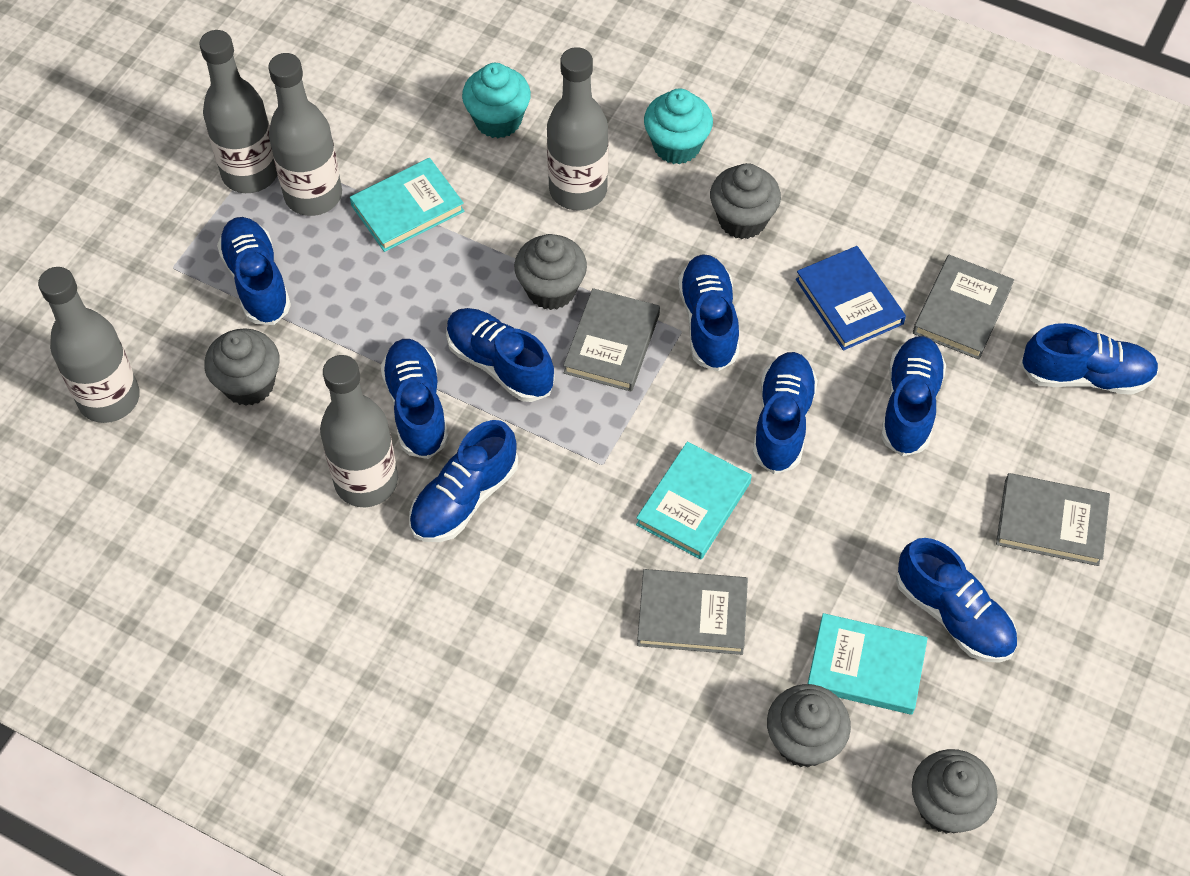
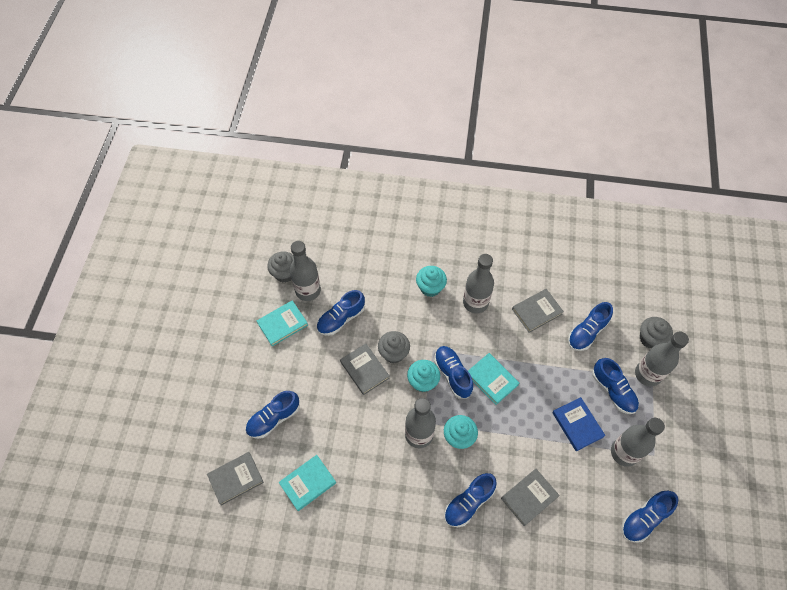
blue shoe: [217,217,291,325] [381,339,448,459] [409,420,518,542] [446,308,555,402] [678,254,739,371] [753,352,818,474] [881,336,946,457] [896,538,1017,663] [1021,323,1159,395] = 9 -> [245,391,300,439] [316,290,365,336] [434,346,473,399] [444,473,497,527] [568,302,613,351] [592,358,639,414] [622,491,678,543] = 7
grey cupcake: [204,328,280,406] [514,234,587,310] [710,163,781,239] [767,684,851,767] [912,749,998,834] = 5 -> [267,251,294,283] [378,331,410,363] [640,317,673,348] = 3
turquoise cupcake: [462,63,531,138] [644,88,713,164] = 2 -> [407,360,440,392] [416,266,447,297] [444,415,478,449] = 3

